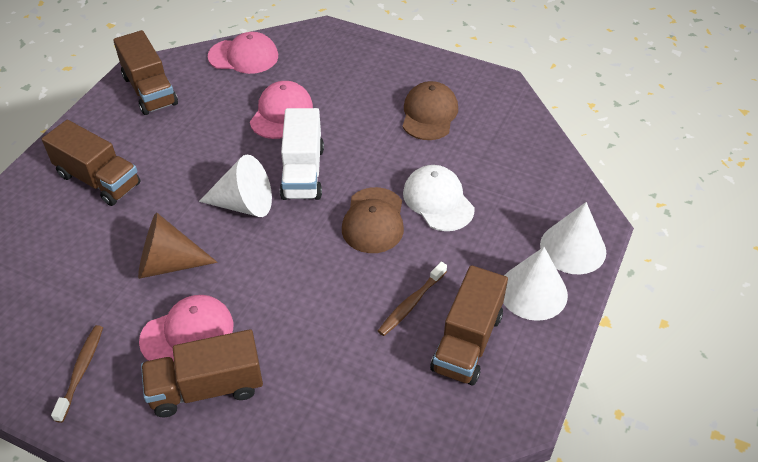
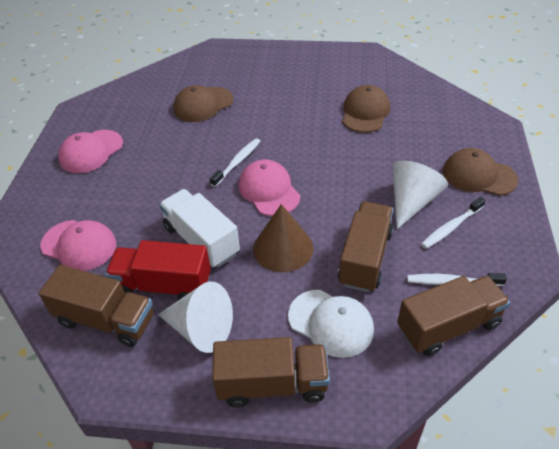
brown cap: [342,187,404,253] [402,81,458,140] = 2 -> [173,85,233,122] [342,85,390,133] [443,148,518,196] = 3
brown toothbrush: [51,325,103,423] [378,262,447,336] = 2 -> none = 0
red truck: none = 0 -> [105,240,211,300] = 1
white cone: [199,155,272,217] [503,247,568,321] [540,202,606,274] = 3 -> [158,281,233,353] [393,161,448,229] = 2
white toothbrush: none = 0 -> [210,138,260,187] [407,273,507,286] [421,197,486,249] = 3

